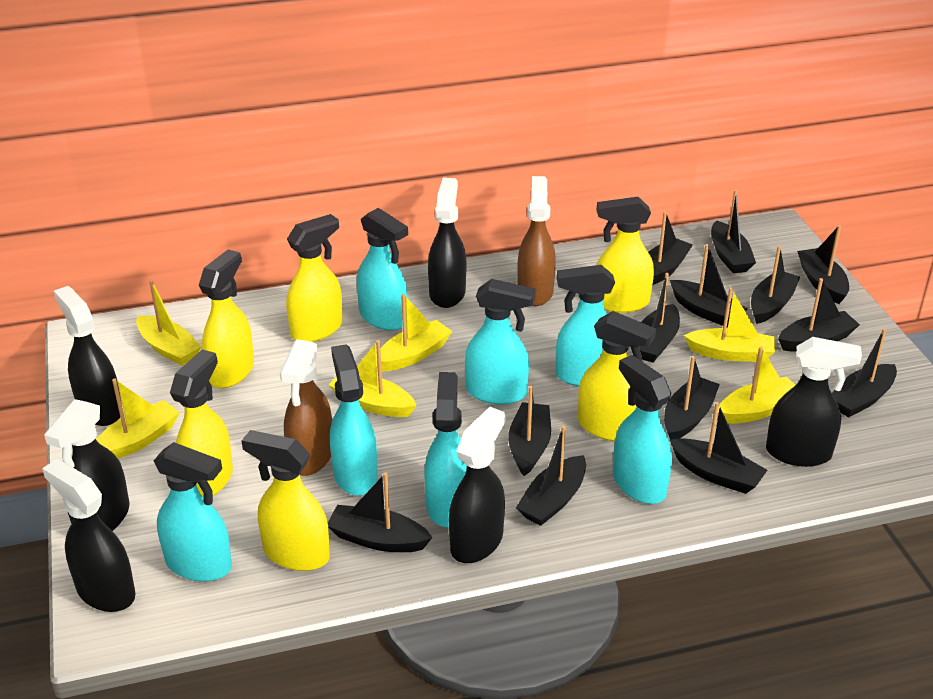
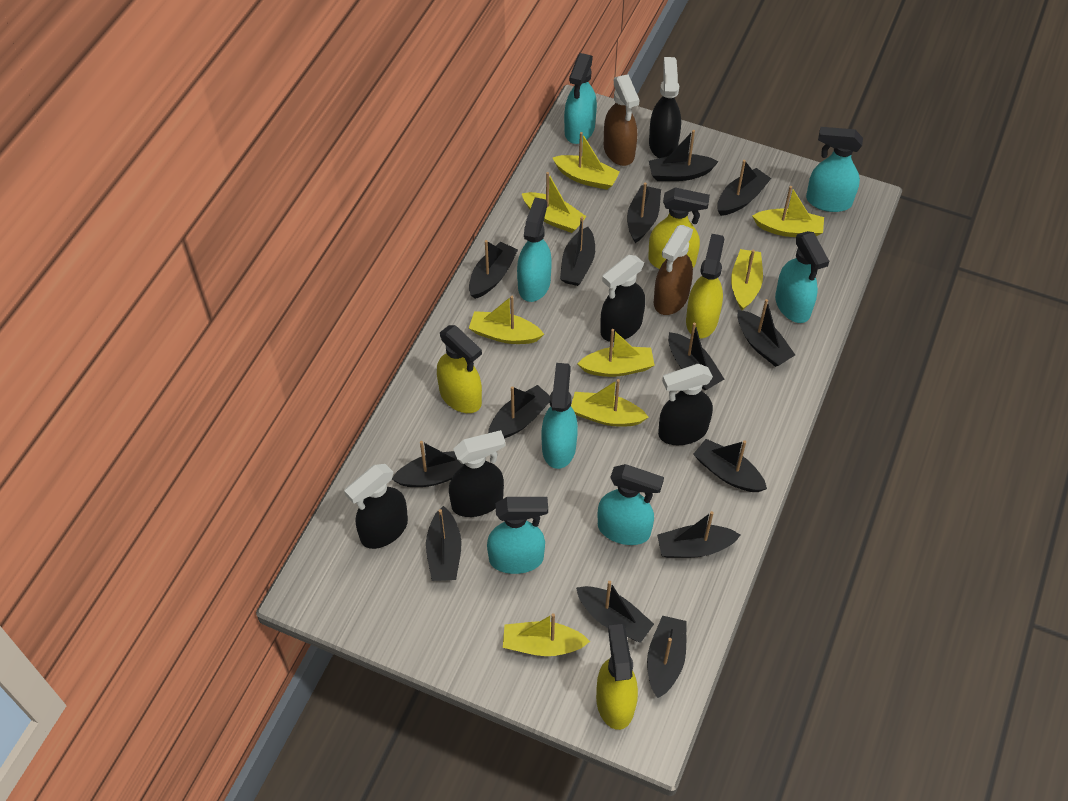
black boat: [328,472,433,552] [508,386,551,476] [516,425,586,526] [639,273,680,363] [648,212,693,285] [664,356,720,440] [670,244,748,327] [670,402,767,494] [711,190,756,273] [751,246,800,324] [778,278,860,351] [797,225,849,304] [832,328,897,417] = 13 -> [392,441,464,487] [426,506,461,581] [469,240,518,299] [488,385,550,439] [560,216,595,286] [576,581,654,643] [627,182,661,243] [647,616,687,698] [649,130,718,181] [657,511,741,558] [668,323,724,390] [693,439,767,492] [717,160,772,216] [737,299,795,367] = 14
black spray bottle: [42,459,135,612] [44,399,129,531] [54,286,122,426] [428,178,466,308] [449,407,505,563] [766,337,862,467] = 6 -> [344,464,408,549] [449,430,505,517] [600,255,645,342] [649,57,681,158] [658,364,713,445] = 5
yellow boat: [96,378,180,459] [136,280,202,366] [328,340,417,417] [377,294,453,371] [684,288,775,362] [718,347,795,424] = 6 -> [469,296,544,344] [503,613,590,656] [522,172,587,233] [552,132,620,190] [571,379,649,427] [578,329,655,377] [731,249,763,310] [752,186,824,237] = 8
yellow spray bottle: [170,349,233,497] [199,250,254,388] [241,430,330,571] [286,214,343,342] [578,311,656,441] [597,197,654,313] = 6 -> [437,325,482,413] [596,624,638,730] [648,187,710,269] [686,234,724,339] = 4

